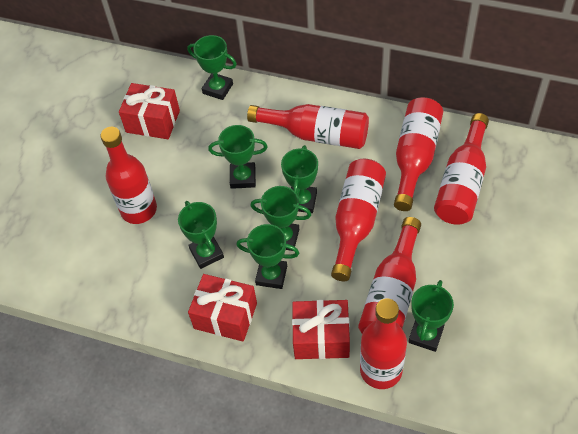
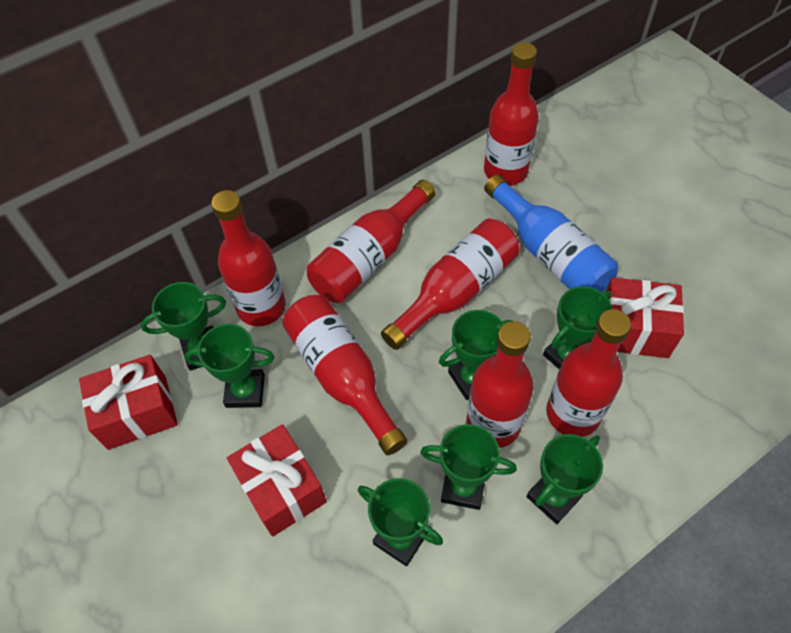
blue bottle: none = 0 -> [484,175,618,292] = 1

